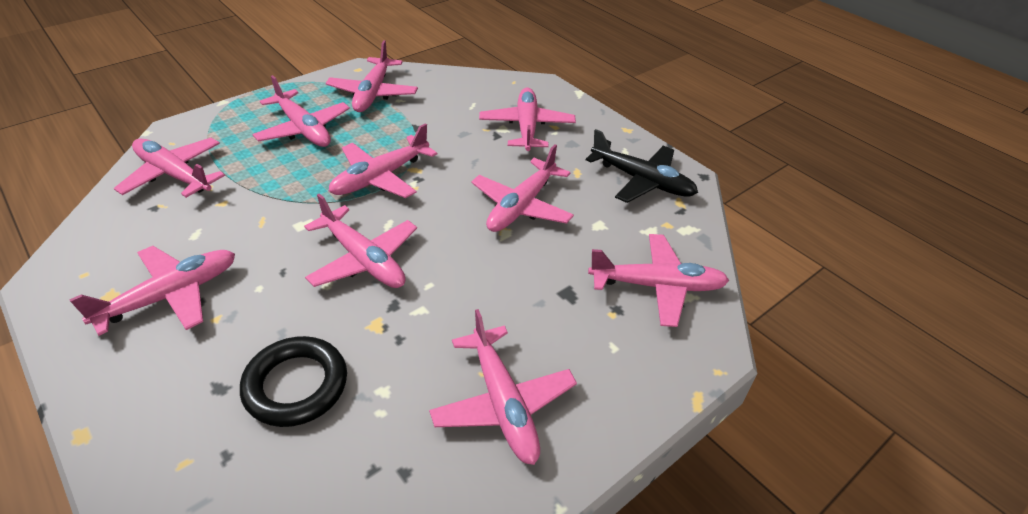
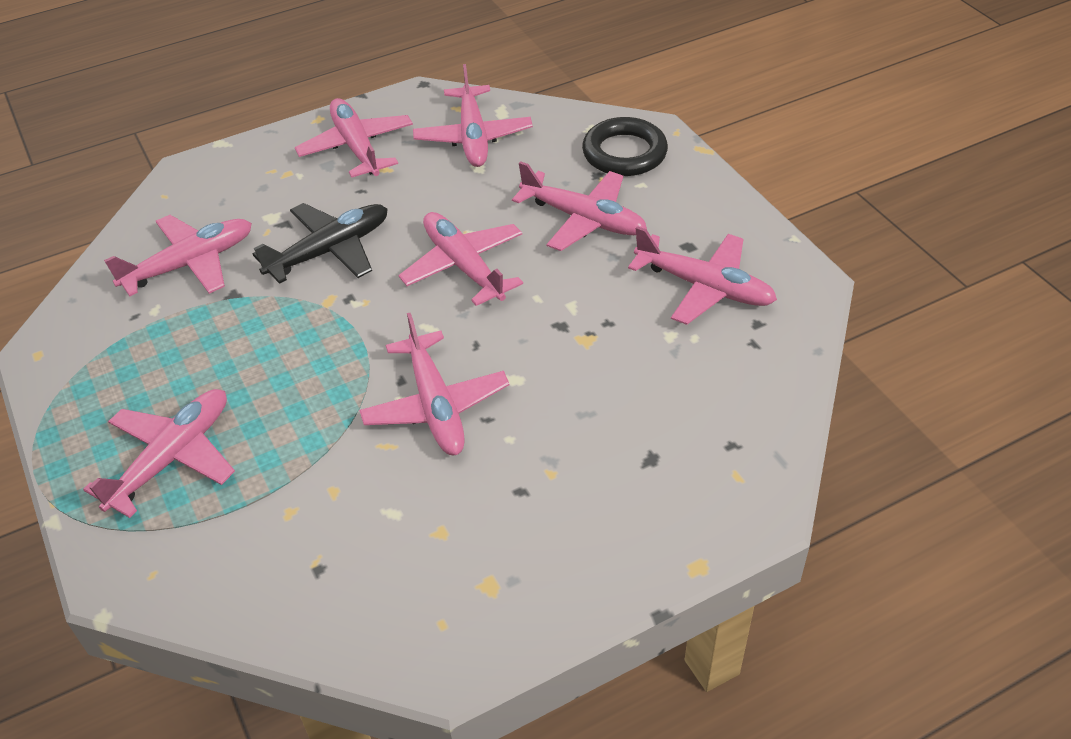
pink plane: [69,246,235,336] [114,138,225,198] [252,75,350,147] [304,193,417,288] [325,40,418,112] [329,123,437,198] [429,309,577,465] [471,144,574,232] [479,87,576,151] [588,234,729,327] = 10 -> [83,389,235,518] [104,215,252,297] [295,98,413,178] [359,313,509,455] [398,212,523,306] [413,64,533,167] [512,161,647,251] [628,226,777,325] = 8

